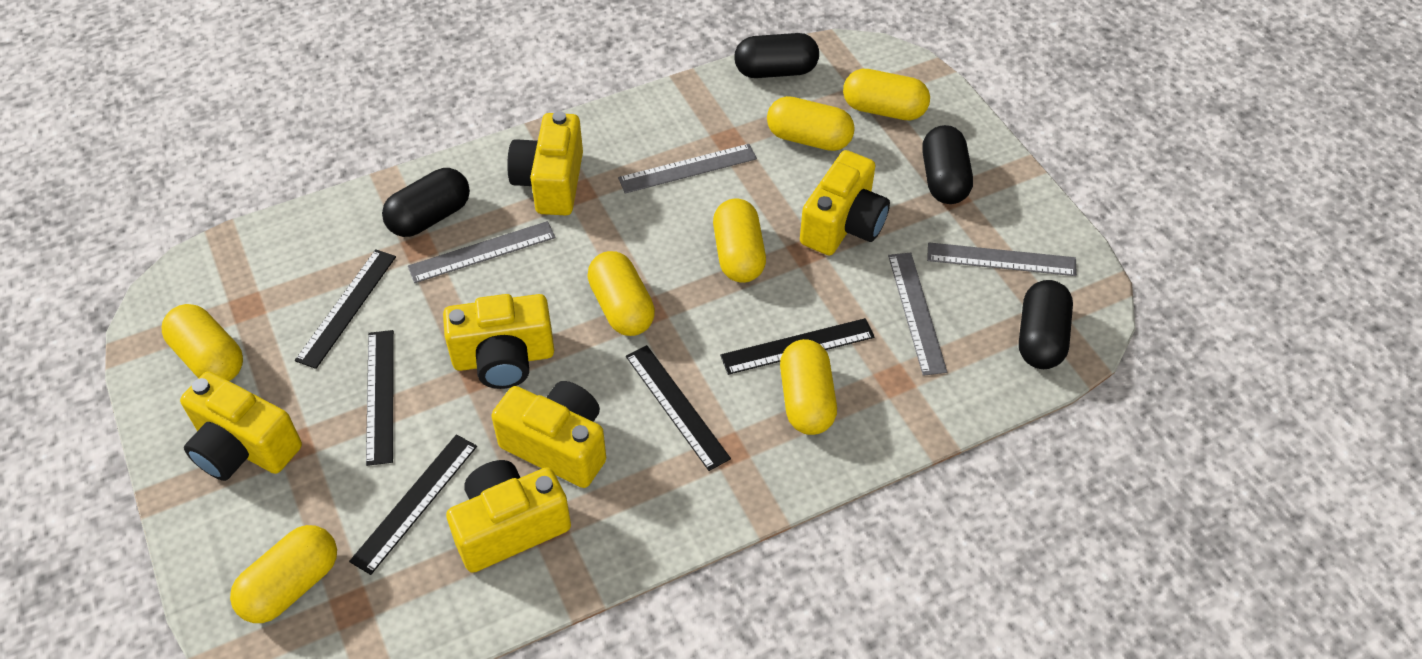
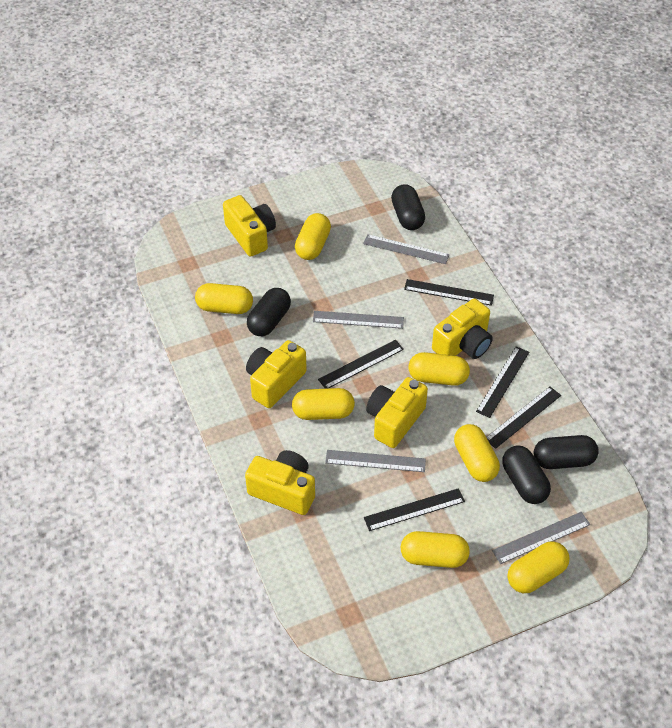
yellow camera: [180,371,302,481] [443,294,554,389] [446,460,571,573] [491,381,606,488] [507,111,583,215] [800,150,890,256] = 6 -> [223,195,276,257] [245,450,315,515] [246,340,307,408] [366,377,428,448] [432,299,493,359] = 5

